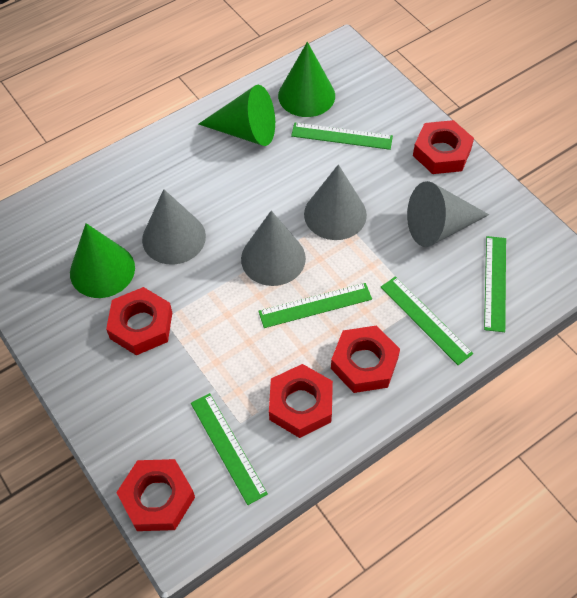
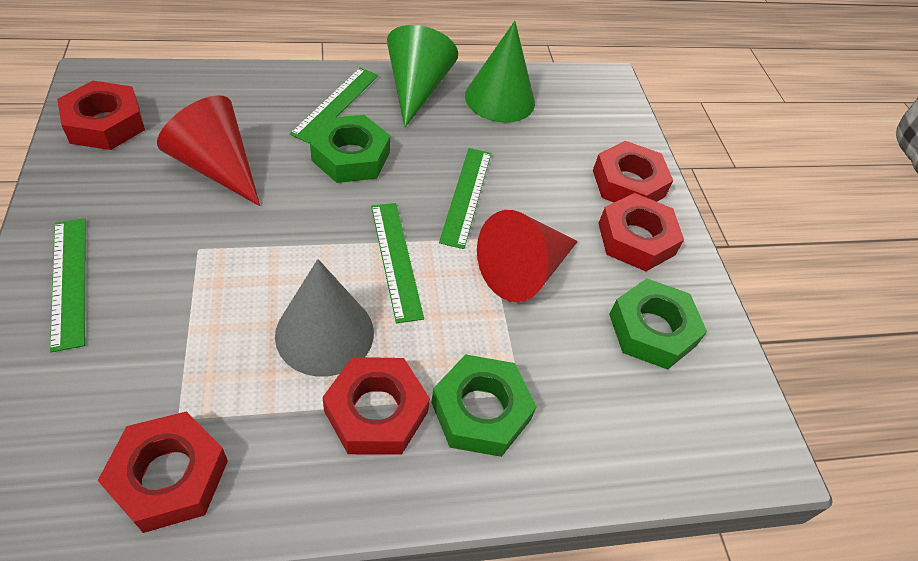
green cone: [70,223,135,298] [199,85,275,146] [278,42,335,117] = 3 -> [387,25,458,127] [465,21,535,123] = 2
green nut: none = 0 -> [310,115,390,183] [431,354,537,457] [609,278,707,370] = 3
green ruler: [191,393,268,505] [258,283,372,328] [291,123,393,150] [381,276,473,365] [484,236,506,332] = 5 -> [50,218,86,352] [290,68,378,144] [371,203,424,323] [439,148,491,249] = 4
grey cone: [142,189,206,264] [241,211,306,286] [304,164,367,240] [407,181,489,247] = 4 -> [275,259,374,377] = 1
red cone: none = 0 -> [157,95,260,206] [477,210,578,302] = 2

